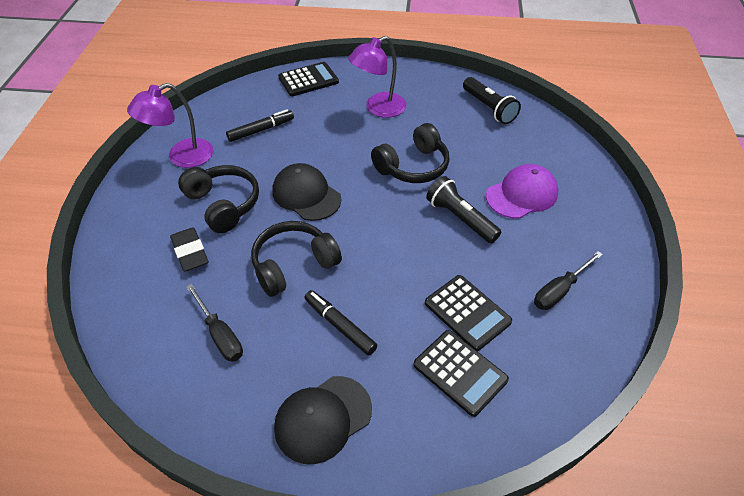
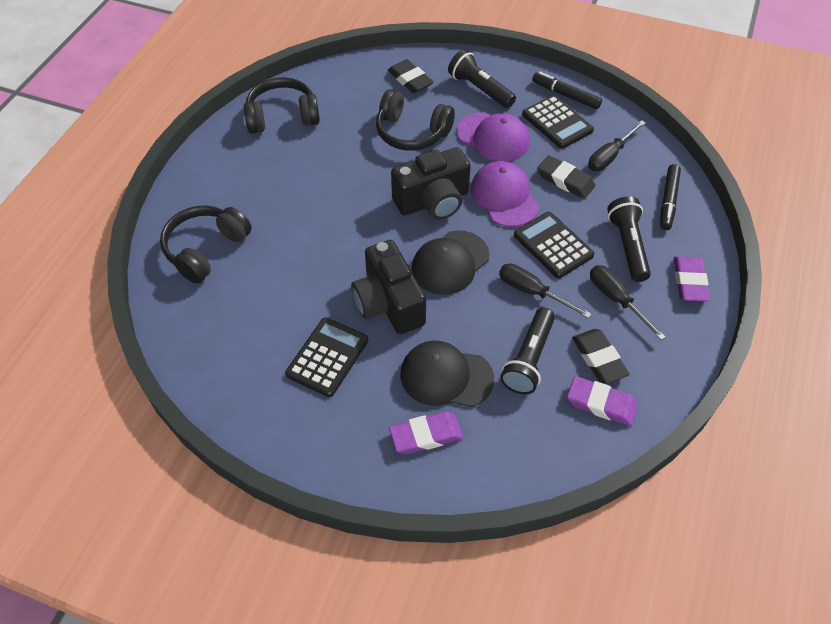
black camera: none = 0 -> [351,240,426,334] [391,147,471,220] = 2
black eraser: [170,227,208,272] = 1 -> [388,59,434,93] [537,155,595,199] [572,329,630,384] = 3
black flashlight: [426,176,501,244] [463,77,521,124] = 2 -> [448,50,516,108] [500,307,555,395] [607,196,651,282] = 3
black screwdriver: [186,284,243,362] [534,251,603,310] = 2 -> [499,263,591,318] [588,120,646,171] [590,265,666,340] = 3
purple cap: [486,164,558,219] = 1 -> [457,113,530,162] [471,161,539,227] = 2
purple eraser: none = 0 -> [389,411,463,454] [567,376,638,426] [674,256,710,302] = 3
purple lamp: [127,83,213,168] [348,36,406,118] = 2 -> none = 0

